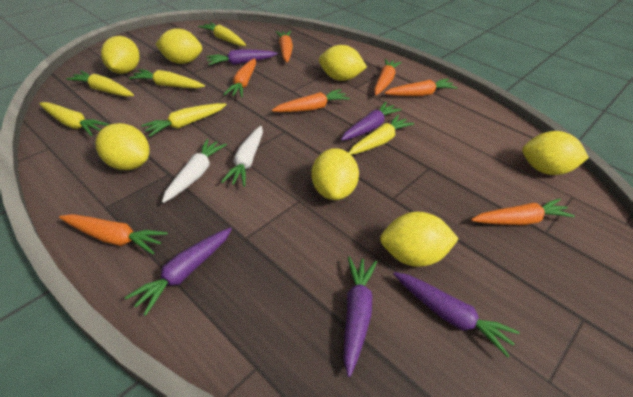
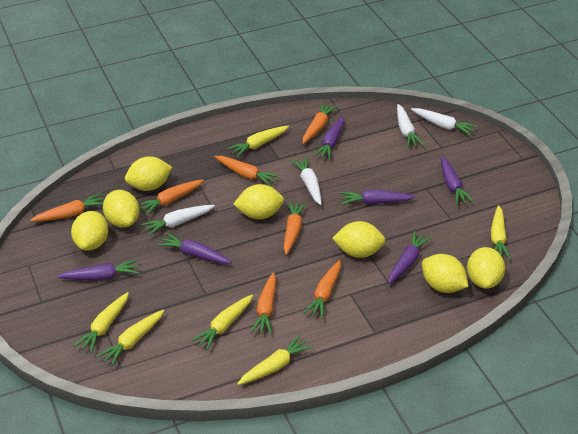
purple carrot: [125,227,232,316] [206,49,278,65] [341,102,402,141] [343,256,377,377] [394,272,520,358] = 5 -> [57,259,139,280] [157,233,232,264] [314,116,345,160] [340,190,416,205] [388,231,432,284] [441,156,474,205] = 6
white carrot: [162,139,227,203] [221,126,263,187] = 2 -> [141,205,215,236] [290,157,321,205] [397,104,424,148] [411,108,477,136] = 4

